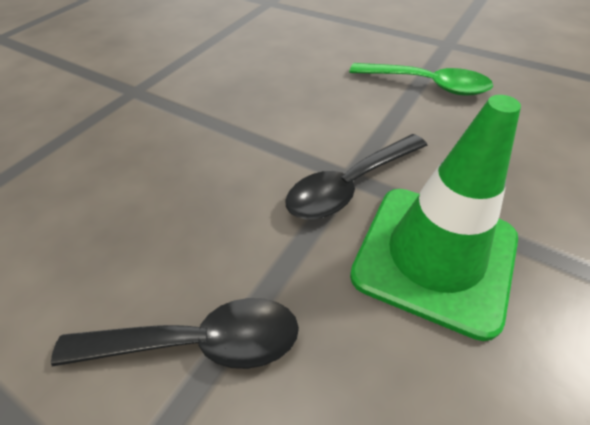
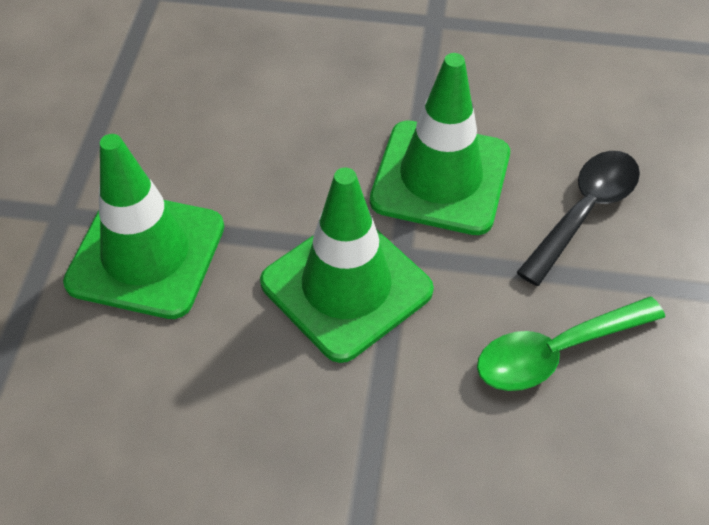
black spoon: [51,298,299,369] [286,134,428,220] = 2 -> [516,151,640,286] = 1
green traffic cone: [350,95,521,341] = 1 -> [63,134,224,319] [260,168,434,363] [370,53,510,235] = 3

